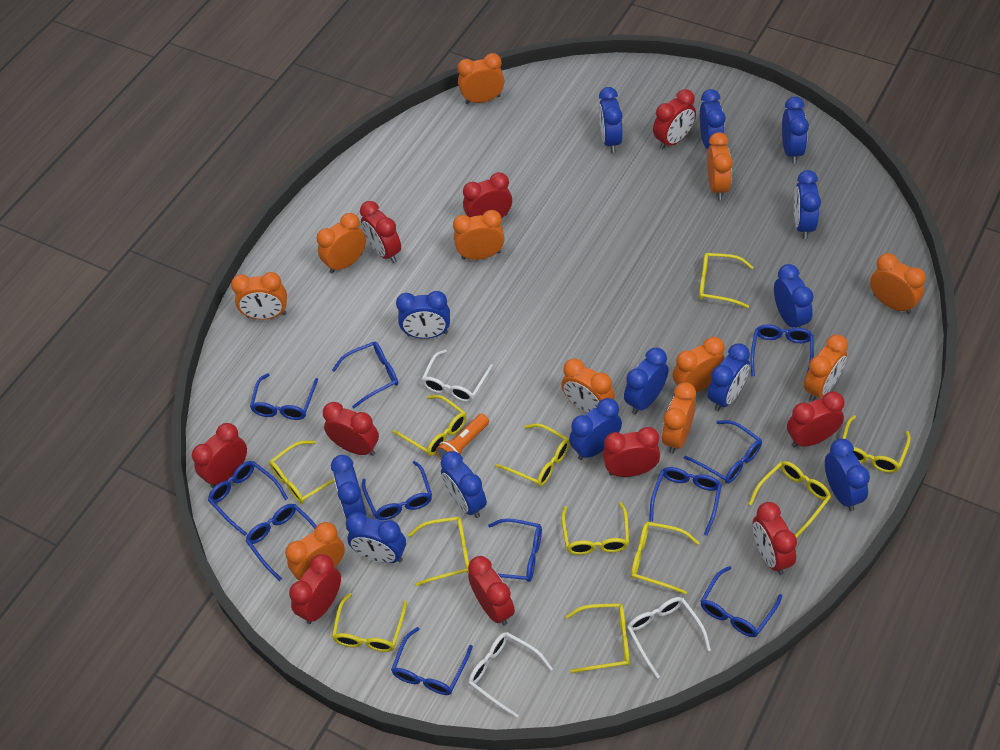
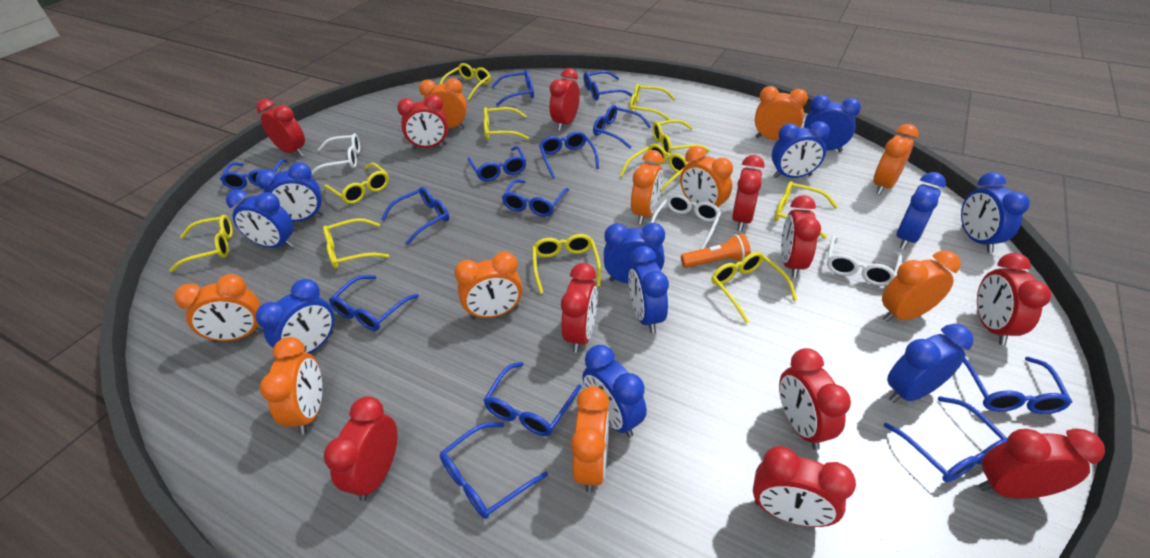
blue clock: [331,455,366,519] [346,512,406,563] [396,291,450,339] [441,451,487,518] [569,398,622,460] [599,87,623,153] [624,348,668,414] [700,89,725,149] [708,343,750,411] [774,264,814,328] [782,97,809,164] [794,170,821,239] [825,438,870,511] = 13 -> [226,189,294,248] [255,279,334,354] [256,162,324,222] [582,345,647,438] [604,223,665,284] [628,246,669,333] [772,121,830,178] [804,95,861,152] [887,324,974,403] [896,172,946,249] [961,172,1030,253] = 11
blue glasses: [208,461,288,536] [245,504,317,581] [250,373,318,420] [332,342,398,408] [362,461,432,520] [391,627,473,695] [488,518,542,582] [649,467,722,536] [684,420,762,484] [701,566,782,637] [750,324,814,381] = 11 -> [220,159,288,189] [329,275,419,331] [381,187,449,245] [440,422,548,519] [468,146,526,181] [484,362,582,436] [491,70,534,106] [502,179,569,217] [539,131,599,178] [583,71,633,100] [593,105,651,149] [884,396,1008,482] [963,357,1072,414] = 13
orange clock: [231,272,287,320] [285,522,345,581] [317,213,366,274] [453,210,505,260] [457,53,504,104] [561,358,615,413] [662,382,696,454] [673,337,725,393] [707,132,733,200] [804,335,848,402] [870,253,926,314] = 11 -> [174,274,263,343] [260,337,322,435] [419,78,467,129] [454,251,523,320] [571,386,609,493] [631,150,663,224] [680,146,733,207] [755,86,808,140] [873,124,919,195] [882,250,961,322] = 10
red clock: [192,423,247,488] [289,554,341,624] [323,402,379,456] [360,201,401,263] [463,172,512,218] [468,556,515,626] [603,427,660,477] [653,89,696,150] [753,502,797,575] [787,391,844,447] = 10 -> [256,99,305,156] [324,396,397,501] [397,95,448,149] [550,68,580,131] [561,263,598,353] [732,155,764,231] [753,446,856,527] [779,348,851,450] [781,195,821,278] [977,253,1051,345] [979,429,1105,499] = 11

